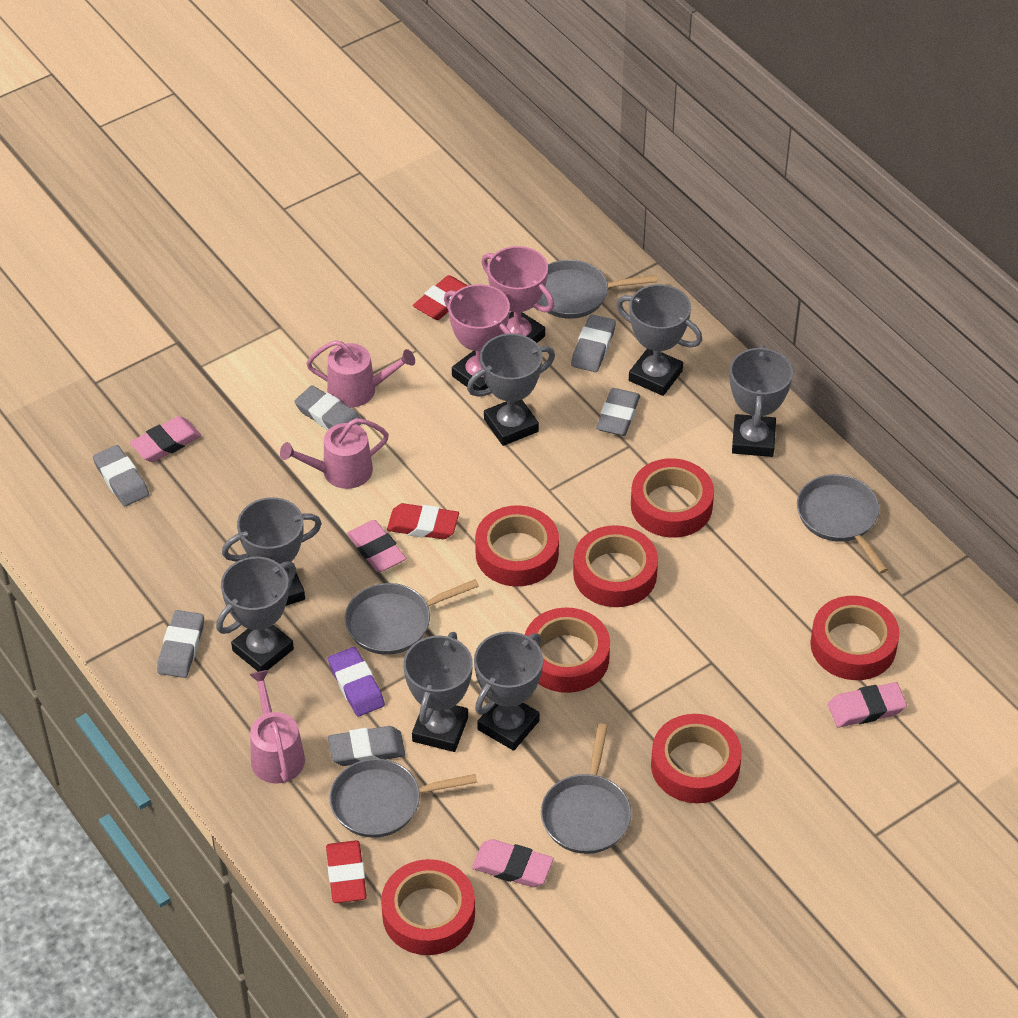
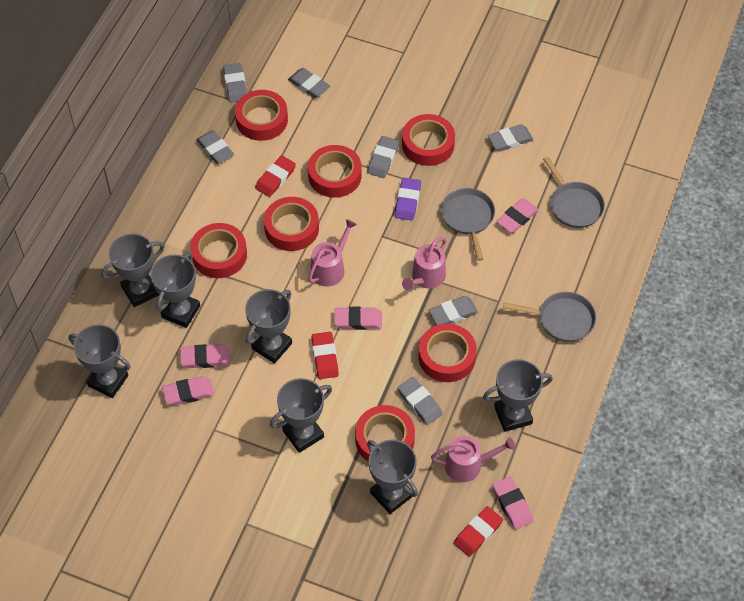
grey eraser: [93,445,149,506] [157,610,204,678] [294,385,361,430] [328,726,405,766] [571,314,616,372] [596,388,640,436] = 6 -> [196,130,234,164] [223,63,247,103] [288,68,330,98] [367,136,399,178] [398,377,443,425] [428,296,478,325] [487,124,533,151] = 7
grey pan: [329,759,477,838] [345,579,479,655] [538,260,657,319] [541,724,632,854] [797,474,888,573] = 5 -> [441,188,495,261] [503,292,596,342] [543,157,605,228] = 3
pink eraser: [130,416,201,462] [347,520,406,572] [472,839,554,887] [828,682,907,727] = 4 -> [162,376,214,406] [180,344,229,368] [335,307,382,330] [492,476,534,530] [496,199,539,233] = 5
pink trophy: [444,284,511,391] [481,246,555,343] = 2 -> none = 0

